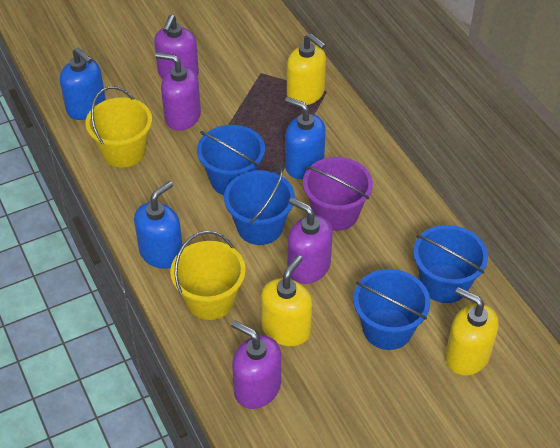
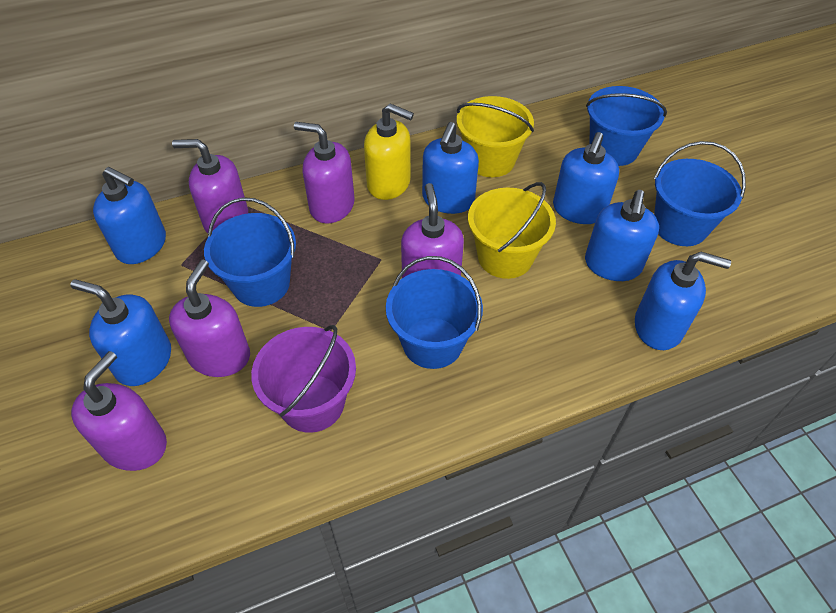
blue soap dispenser: [60,48,106,120] [134,181,183,269] [285,97,326,179] = 3 -> [71,279,171,386] [93,167,166,264] [422,122,479,214] [553,132,619,224] [585,190,659,281] [635,252,731,350] = 6
purple soap dispenser: [154,15,199,79] [156,52,201,131] [231,320,281,409] [288,198,333,284] = 4 -> [71,351,167,471] [169,260,250,377] [172,139,248,233] [294,122,355,223] [401,183,464,278] = 5
yellow soap dispenser: [261,255,312,346] [287,33,326,105] [445,287,499,376] = 3 -> [364,103,414,200] = 1

